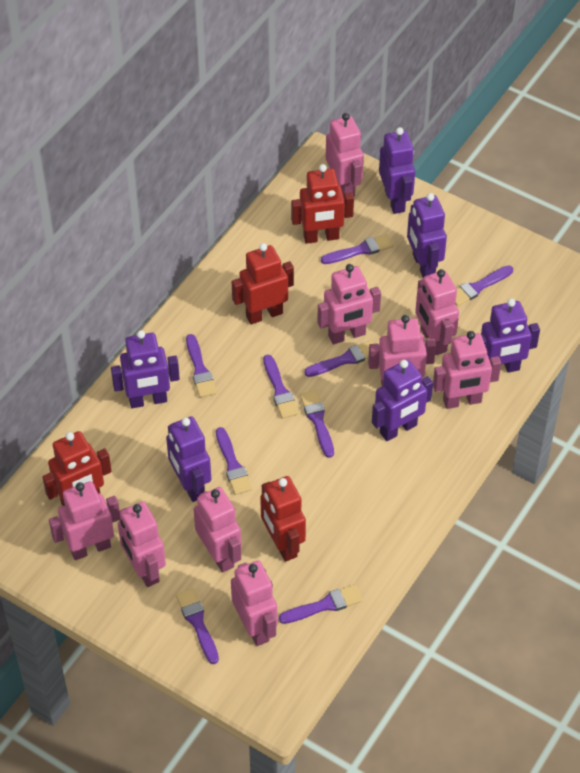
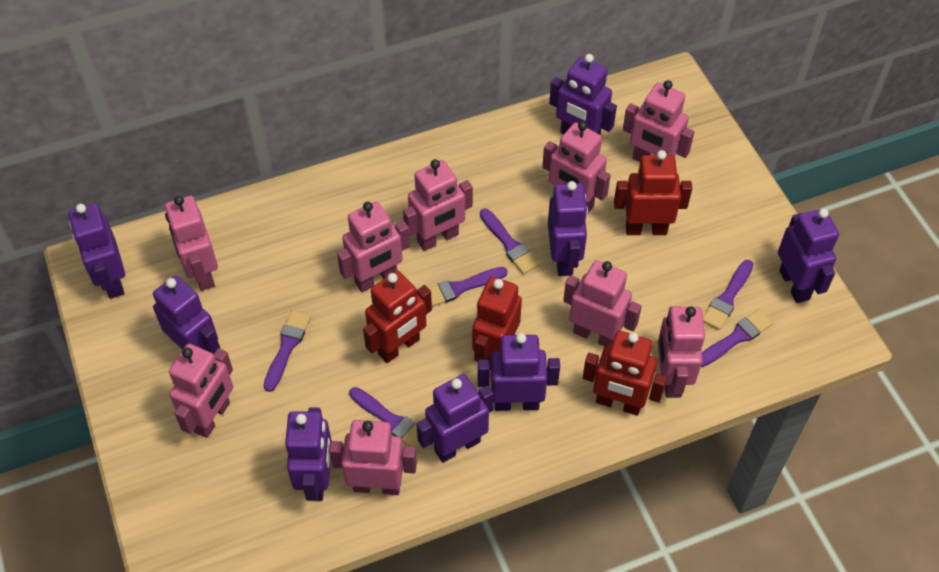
purple brush: [176,588,219,664] [186,334,217,398] [216,427,252,495] [263,355,299,419] [279,585,363,624] [300,390,334,458] [304,341,374,377] [321,234,393,264] [455,265,513,306] = 9 -> [264,310,311,392] [349,387,421,451] [428,267,508,307] [480,208,539,274] [701,309,773,367] [703,260,753,330] = 6
purple robot: [111,330,180,408] [166,416,211,502] [372,360,433,441] [379,127,415,214] [407,193,447,277] [481,298,540,373] = 6 -> [68,203,125,299] [153,275,220,354] [285,408,332,501] [416,374,494,463] [478,333,560,411] [548,181,588,276] [549,54,617,135] [778,208,839,303] = 8

